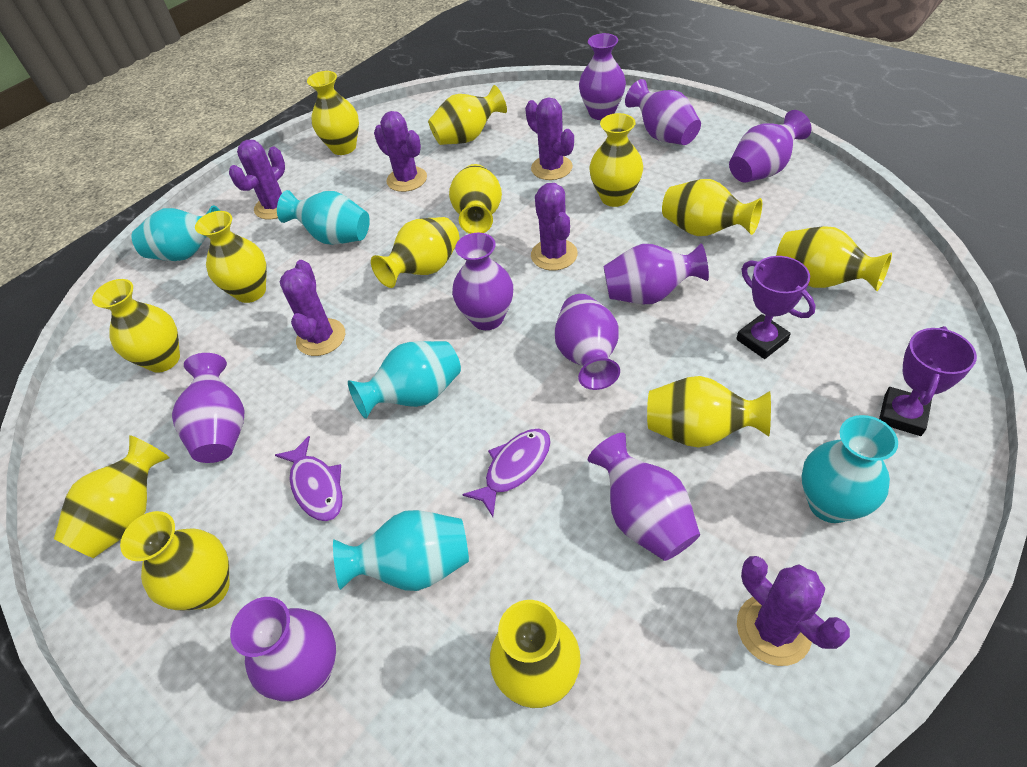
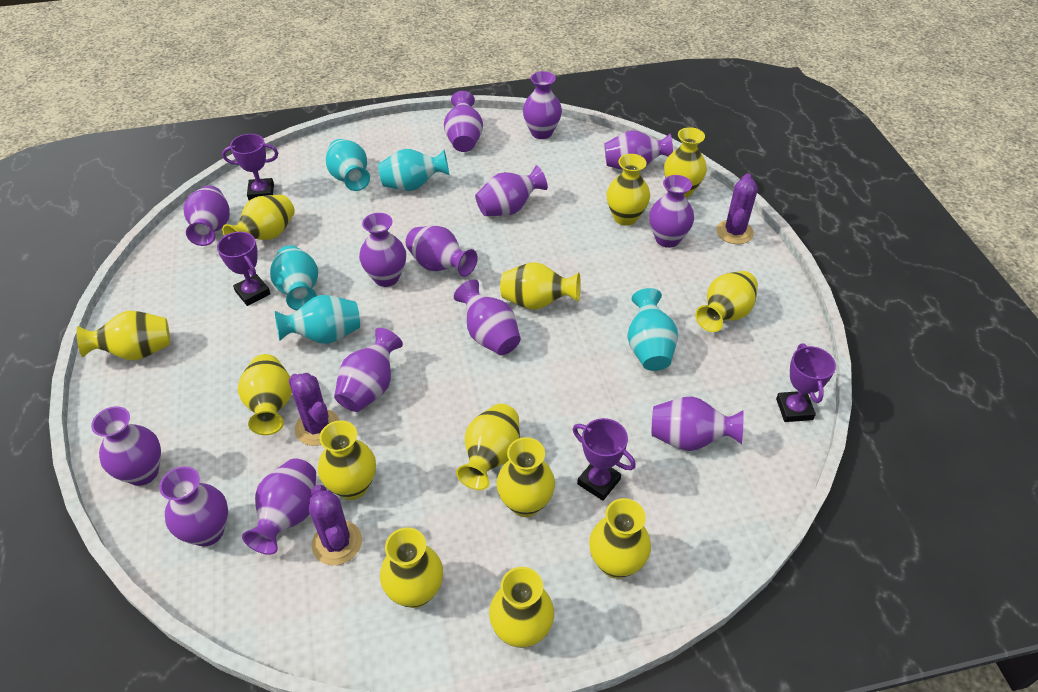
purple cactus: [229,140,285,220] [280,260,345,356] [374,111,427,192] [525,97,574,180] [531,183,578,271] [737,556,850,666] = 6 -> [289,373,339,446] [309,485,362,565] [716,173,758,244] = 3
purple fish: [275,436,343,521] [462,429,551,517] = 2 -> none = 0
purple trophy: [736,256,816,359] [879,326,977,436] = 2 -> [217,232,271,306] [222,134,278,201] [573,418,636,501] [776,343,836,422] = 4
purple vase: [172,353,245,463] [230,597,336,701] [452,233,513,330] [555,294,620,390] [579,33,626,120] [588,433,700,561] [604,243,709,304] [625,79,701,145] [729,110,811,183] = 9 -> [91,406,161,486] [159,466,228,547] [183,186,230,246] [242,458,316,555] [334,328,403,412] [359,213,406,287] [406,226,478,277] [444,91,483,152] [454,280,521,355] [475,165,548,216] [523,71,562,139] [604,130,673,170] [649,175,694,248] [652,396,744,451] = 14

